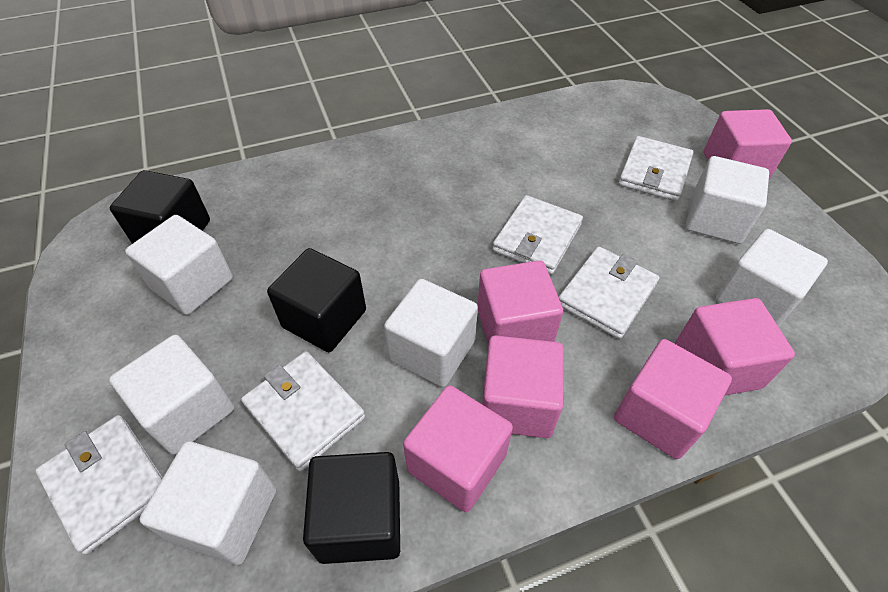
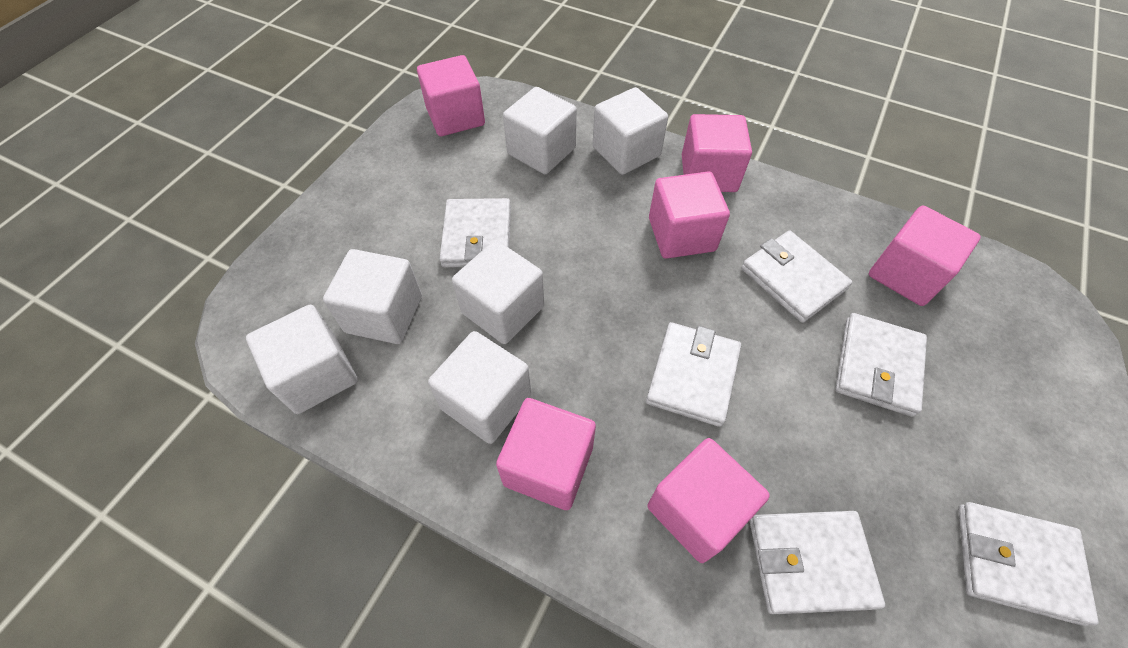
black cube: [110,170,210,244] [267,248,366,352] [303,452,400,564] = 3 -> none = 0
white wallet: [35,415,163,555] [241,351,365,472] [493,195,583,275] [559,246,660,339] [618,136,693,201] = 5 -> [440,198,511,267] [646,322,741,427] [741,230,852,323] [750,511,885,614] [835,313,927,417] [958,502,1099,626] = 6

